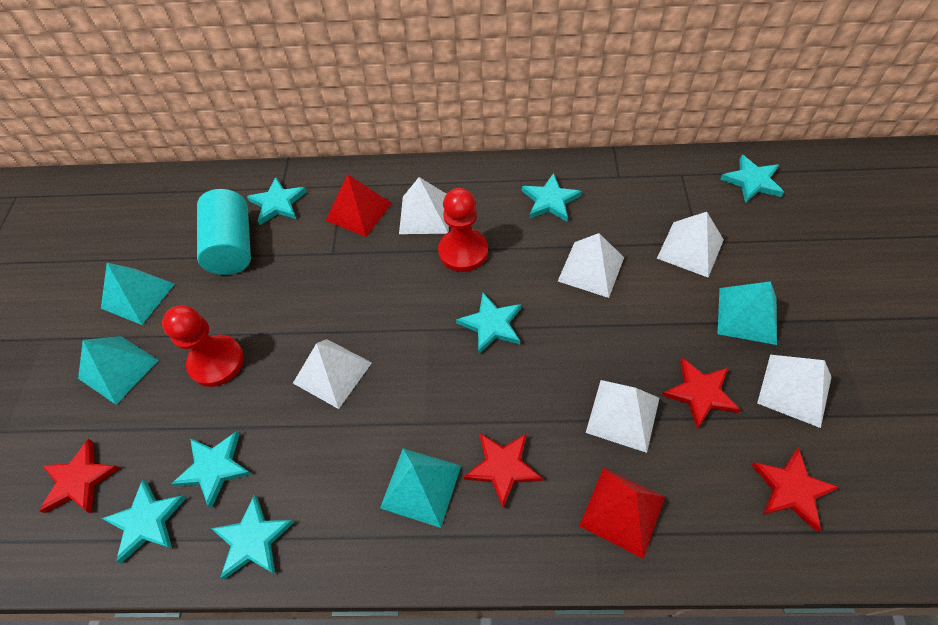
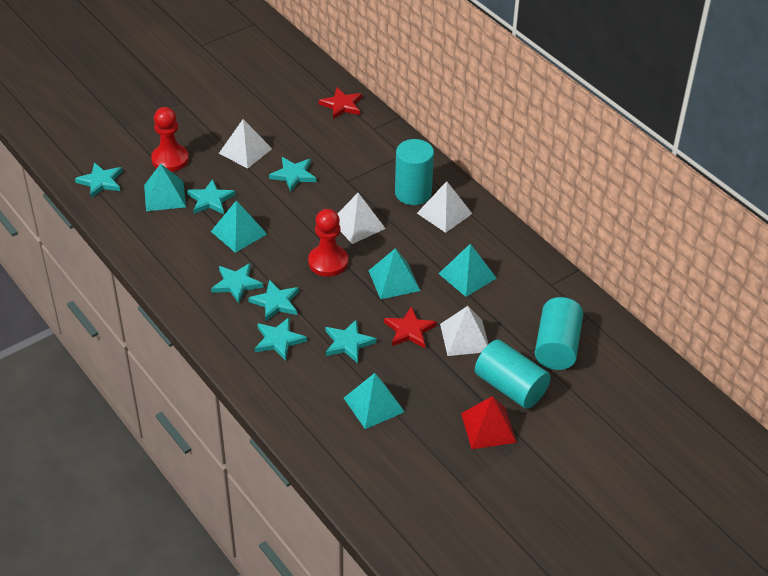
red pyramid: [325,174,392,237] [579,468,665,558] = 2 -> [461,396,517,449] = 1
red star: [39,439,120,513] [464,433,543,508] [662,358,741,429] [752,448,840,532] = 4 -> [319,87,362,119] [384,306,437,348] = 2
turquoise cylinder: [197,189,251,275] = 1 -> [395,139,434,205] [475,340,551,409] [535,297,583,370] = 3
turquoise pyramid: [78,336,158,405] [101,263,175,325] [380,448,461,528] [718,281,777,345] = 4 -> [144,164,186,211] [211,200,267,253] [344,373,405,429] [368,248,420,299] [438,244,497,297] = 5
white pyramid: [293,339,372,409] [399,177,449,234] [558,233,624,298] [586,380,659,453] [657,212,724,278] [757,355,831,428] = 6 -> [219,119,272,169] [337,193,386,244] [417,181,473,233] [440,306,488,356] = 4

